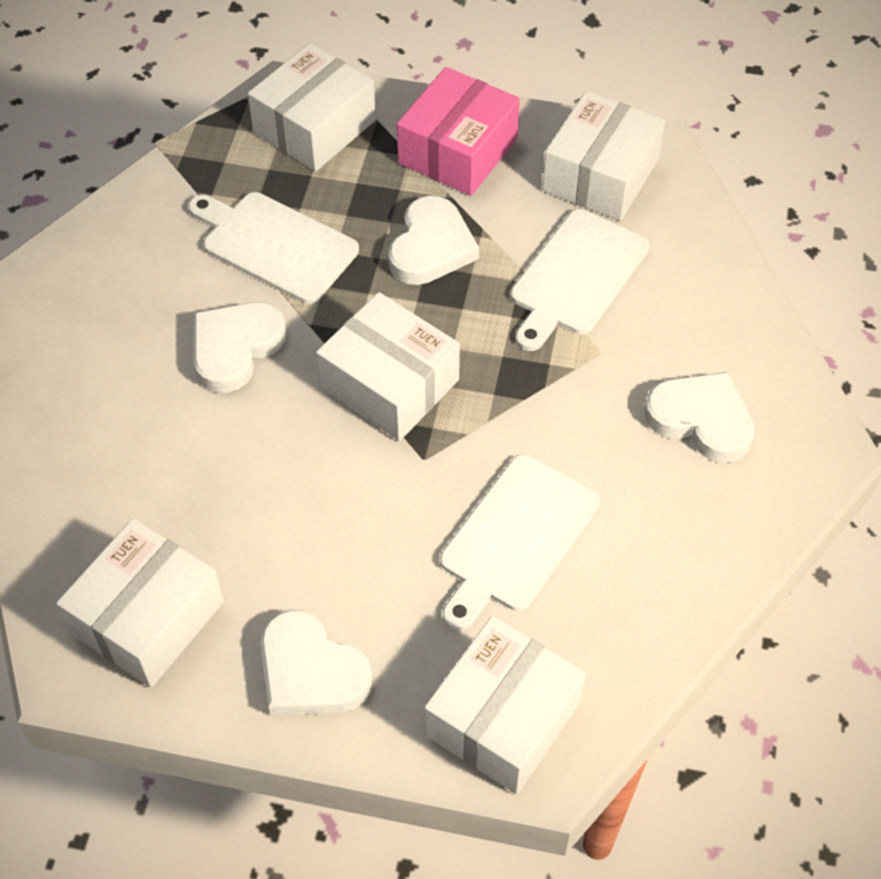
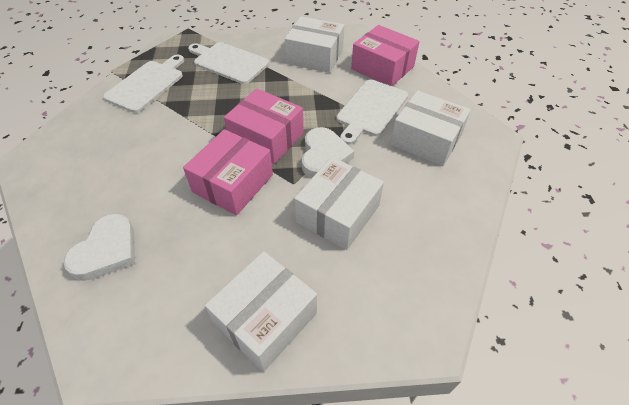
pink box: [397,67,520,196] = 1 -> [183,129,273,215] [224,89,304,164] [351,25,420,86] = 3
white box: [56,519,224,688] [248,43,376,171] [316,292,460,441] [424,616,586,794] [542,91,665,221] = 5 -> [205,251,317,372] [285,16,344,73] [294,157,384,250] [390,90,471,166] = 4
white heart: [193,302,287,393] [260,609,373,715] [388,196,479,285] [644,372,755,463] = 4 -> [63,214,135,281] [302,127,354,178] = 2

